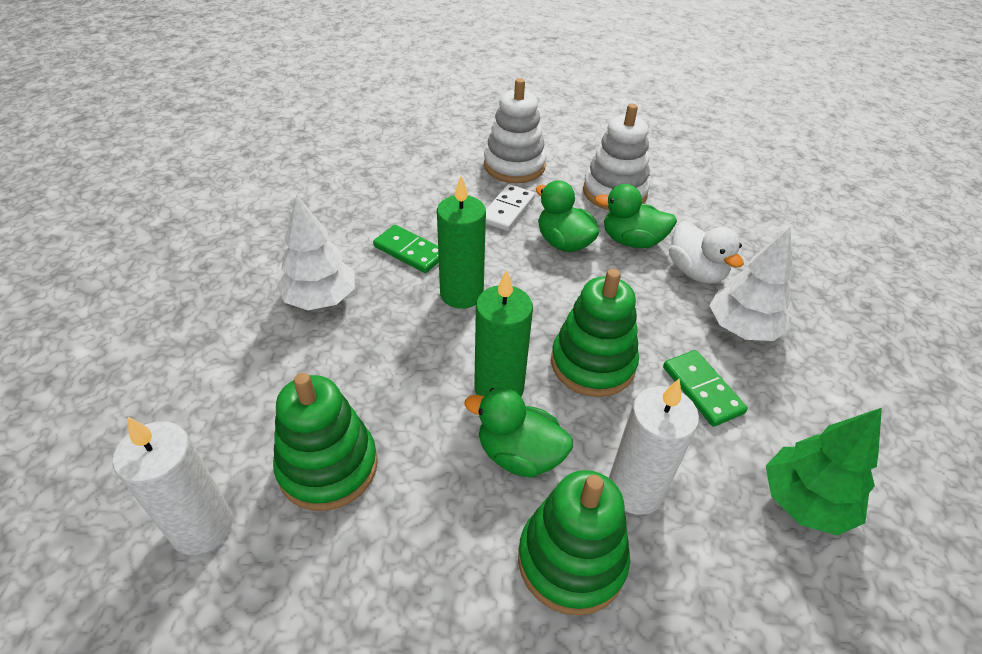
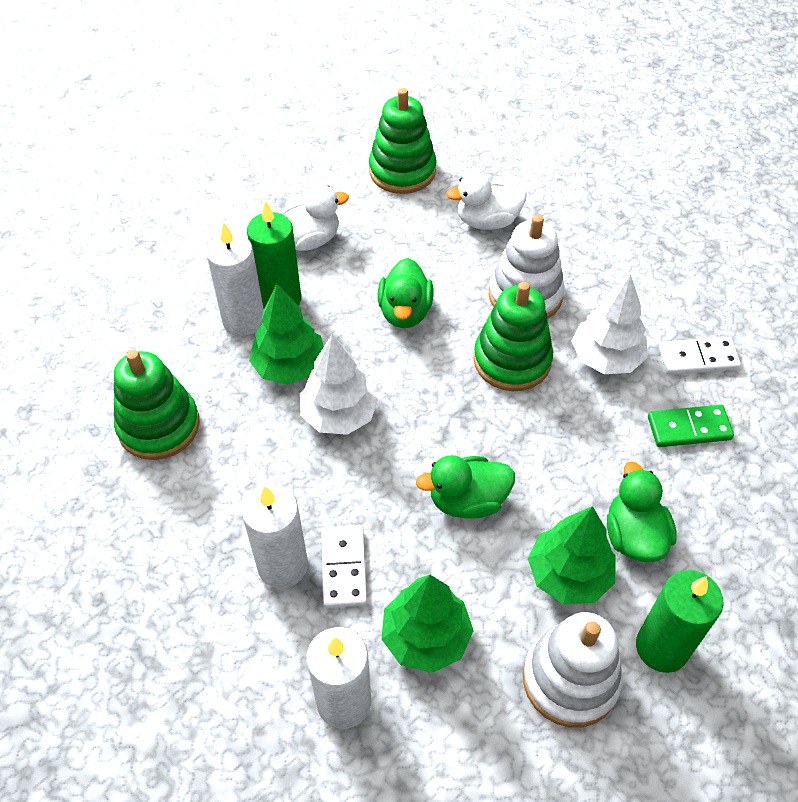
green domino: [373,225,439,273] [663,350,748,427] = 2 -> [648,405,734,447] = 1
green tree: [766,408,882,536] = 1 -> [249,284,324,385] [382,575,474,673] [528,506,616,604] = 3
white candle: [113,417,233,555] [609,378,699,515] = 2 -> [206,222,264,336] [242,485,308,588] [306,627,371,729] = 3
white domino: [486,184,535,231] = 1 -> [321,525,367,608] [659,337,741,375] = 2
white duck: [669,221,744,284] = 1 -> [281,185,349,251] [446,172,527,230] = 2

